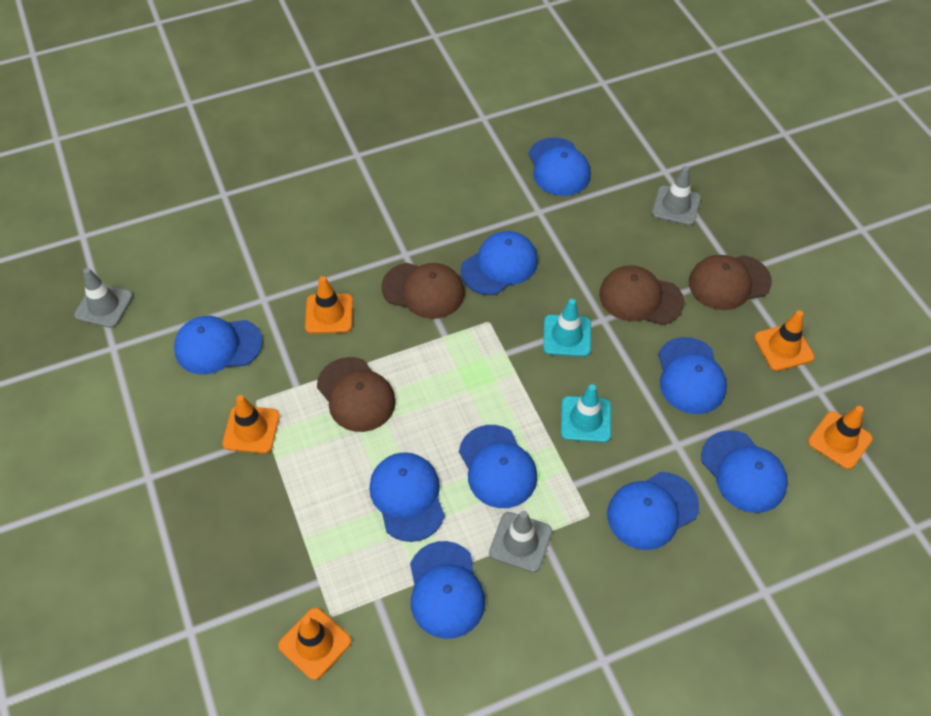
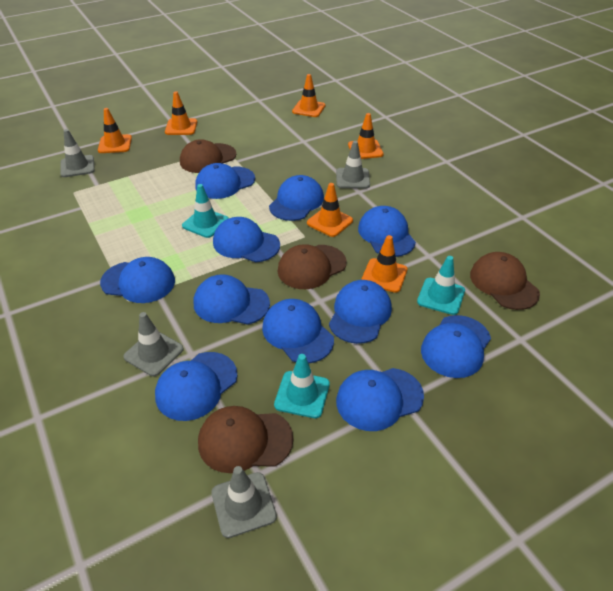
blue cap: [174,316,263,374] [369,452,445,542] [410,541,485,639] [459,425,537,508] [461,231,538,295] [528,137,591,196] [607,472,699,550] [658,337,727,414] [701,430,788,513] = 9 -> [100,257,175,303] [155,352,238,421] [194,274,270,325] [195,163,255,199] [213,217,280,262] [262,299,334,363] [269,175,324,221] [329,280,392,344] [336,368,424,431] [358,206,416,257] [421,315,491,378] = 11
grey traffic cone: [74,268,133,328] [489,511,552,573] [652,166,701,226] = 3 -> [60,129,95,177] [123,312,184,376] [211,466,277,538] [336,141,370,188] = 4
orange traffic cone: [222,395,280,454] [278,607,351,680] [305,276,353,334] [754,310,814,371] [808,406,873,469] = 5 -> [98,108,132,153] [165,91,197,135] [292,74,325,117] [307,183,353,237] [348,113,384,159] [361,235,407,293] = 6
turquoise traffic cone: [543,299,591,357] [561,384,611,443] = 2 -> [182,184,229,238] [274,354,330,418] [417,256,465,315] = 3

